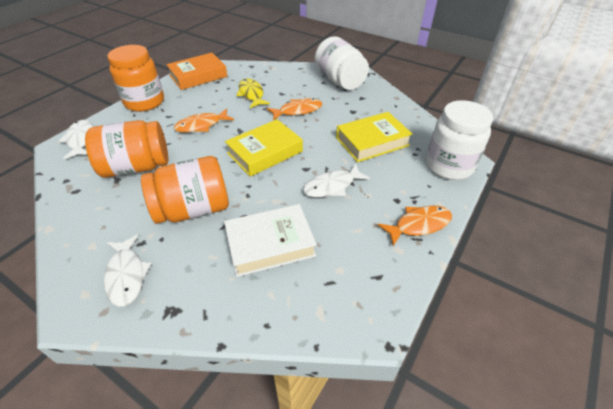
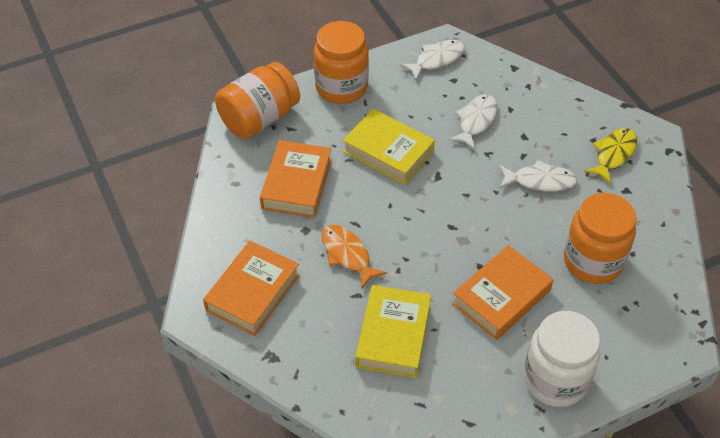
orange book: [166,53,228,90] = 1 -> [203,240,300,336] [260,140,332,218] [452,245,554,340] = 3
orange fish: [174,108,234,132] [267,98,322,120] [378,205,452,246] = 3 -> [322,225,387,288] = 1
white book: [224,204,317,277] = 1 -> none = 0
white jar: [315,36,369,90] [426,100,493,180] = 2 -> [523,311,600,407] = 1

